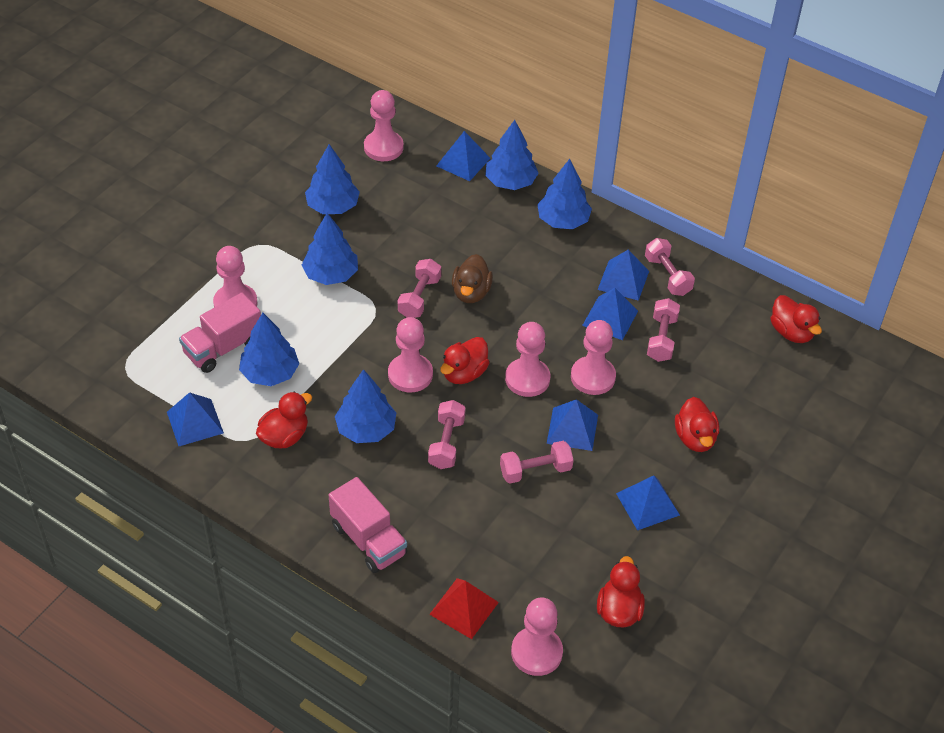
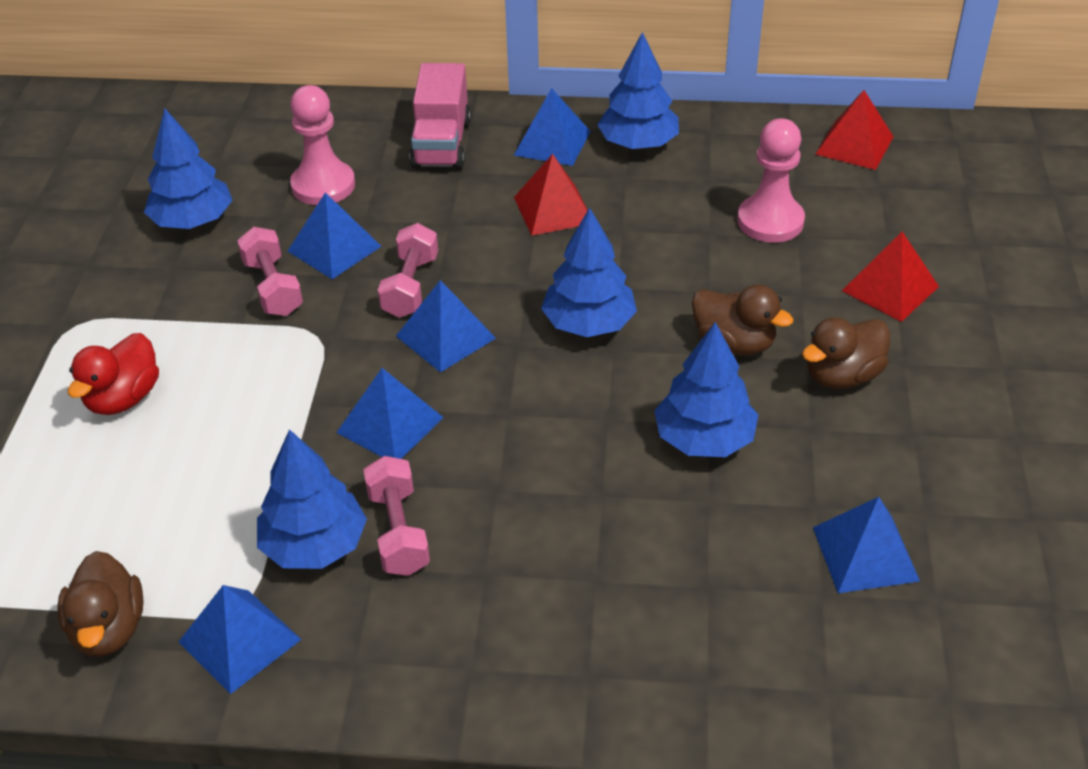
blue tree: [239,313,300,386] [302,213,358,285] [305,144,360,214] [335,369,396,443] [485,120,538,190] [537,159,592,229] = 6 -> [144,108,233,229] [257,429,367,569] [541,208,637,337] [597,32,679,149] [654,322,758,457] = 5
brown duck: [452,254,493,303] = 1 -> [57,551,144,657] [692,284,794,355] [802,317,890,389] = 3
pink dumbbell: [398,259,441,318] [428,400,466,469] [500,441,573,483] [645,238,695,296] [647,298,680,362] = 5 -> [237,227,303,316] [363,456,430,576] [378,223,438,318] = 3
pink pawn: [213,246,258,307] [364,90,403,161] [388,317,433,392] [505,322,550,397] [511,598,563,676] [571,320,616,395] = 6 -> [290,85,355,205] [737,118,805,243] = 2
pink truck: [179,293,261,373] [329,477,407,573] = 2 -> [410,63,471,169] = 1
red duck: [256,392,312,448] [440,337,490,384] [597,556,645,627] [675,397,719,452] [771,295,822,343] = 5 -> [68,333,159,415] = 1
red pyramid: [429,578,499,639] = 1 -> [514,154,588,236] [815,90,894,170] [842,231,939,322] = 3

